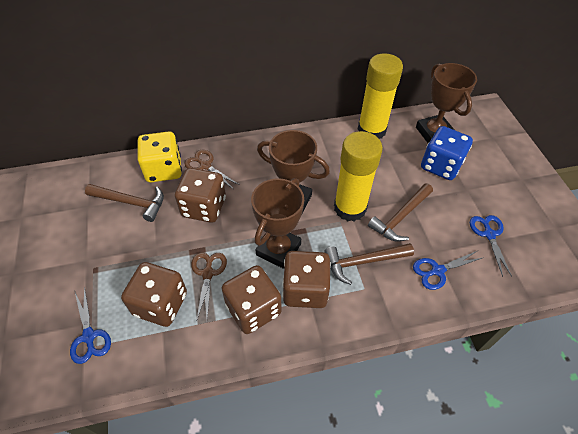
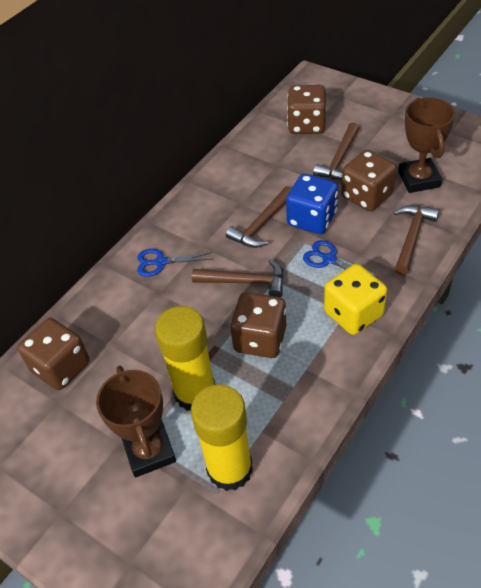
blue scissors: [70,287,111,364] [413,251,484,290] [470,215,512,277] = 3 -> [137,249,212,277] [303,240,379,278] = 2
brown hammer: [85,184,164,222] [324,243,414,285] [368,183,433,242] = 3 -> [192,259,284,297] [226,186,292,248] [313,123,360,180] [394,205,439,275] = 4
brown scissors: [184,150,239,189] [191,252,227,322] = 2 -> none = 0
brown trophy: [251,178,304,269] [257,130,330,213] [416,63,477,143] = 3 -> [96,365,176,478] [398,97,455,193] = 2

